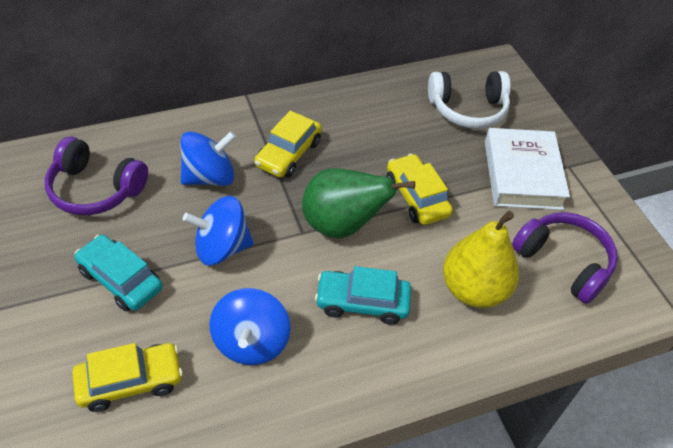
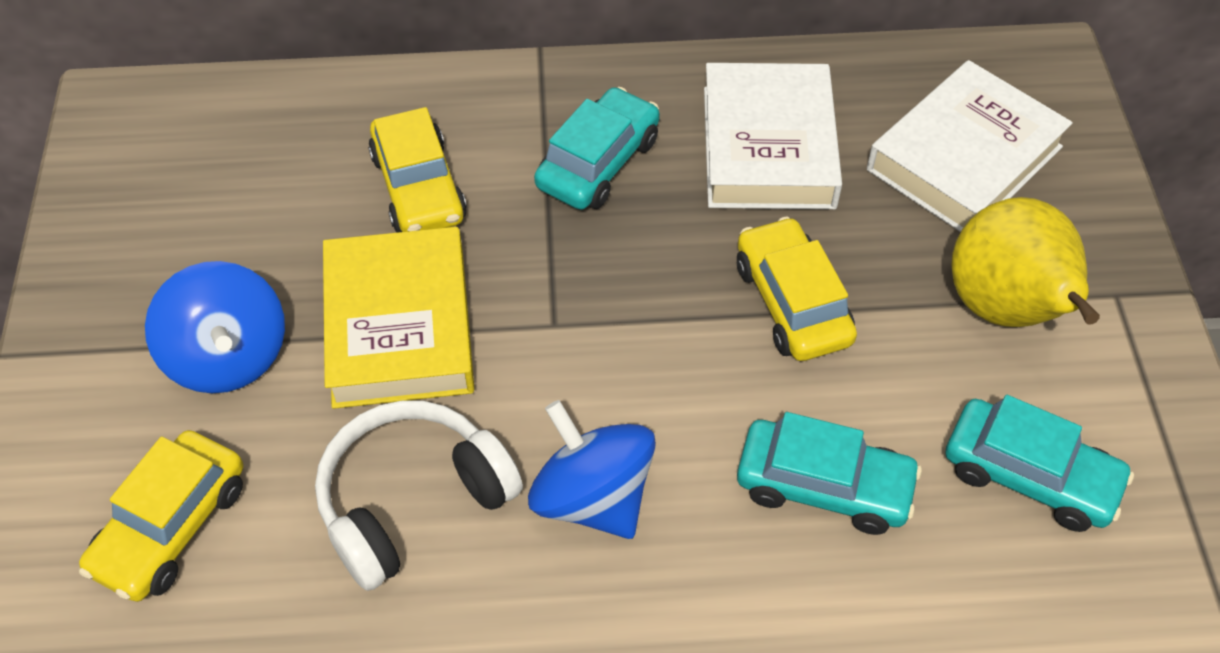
blue spinning top: [180,131,236,186] [183,196,254,265] [209,288,290,365] = 3 -> [145,261,285,393] [528,400,656,539] = 2
green pear: [302,168,415,239] = 1 -> none = 0
purple headphones: [45,137,148,215] [512,212,618,304] = 2 -> none = 0
turquoise car: [74,235,163,311] [315,266,411,325] = 2 -> [534,87,660,210] [737,412,922,535] [945,395,1134,532] = 3
white book: [485,128,570,210] = 1 -> [704,63,842,209] [867,60,1073,232] = 2
yellow book: none = 0 -> [323,227,474,409] = 1

